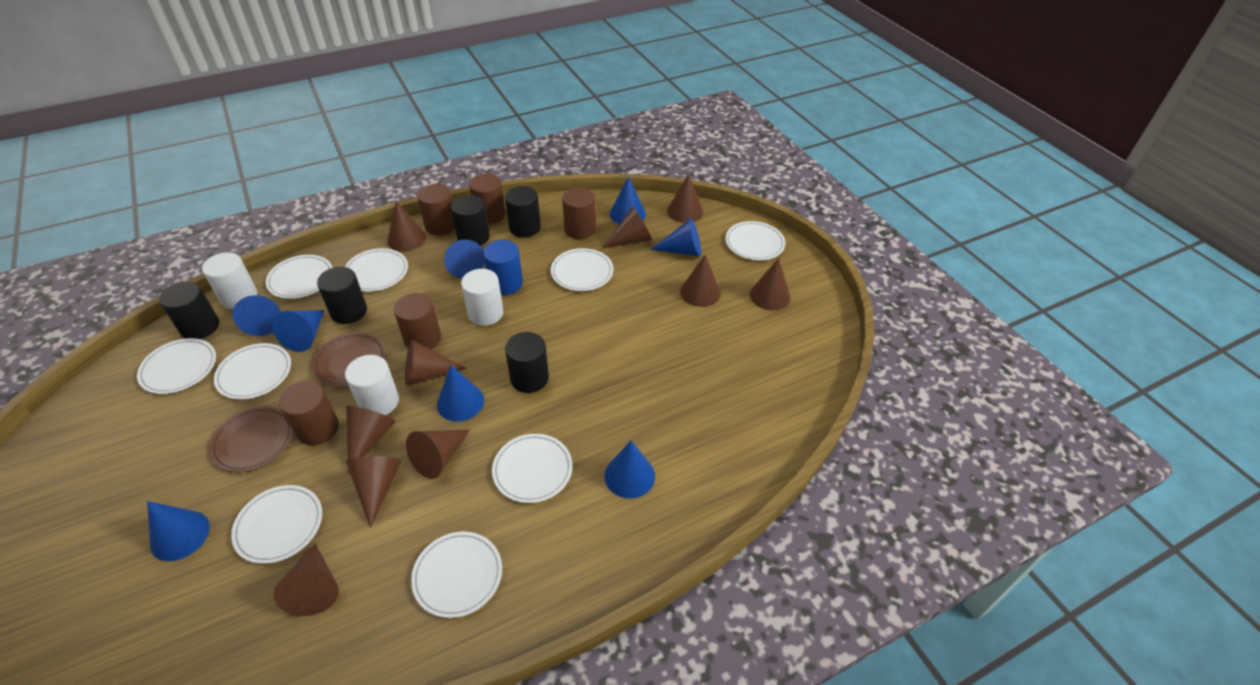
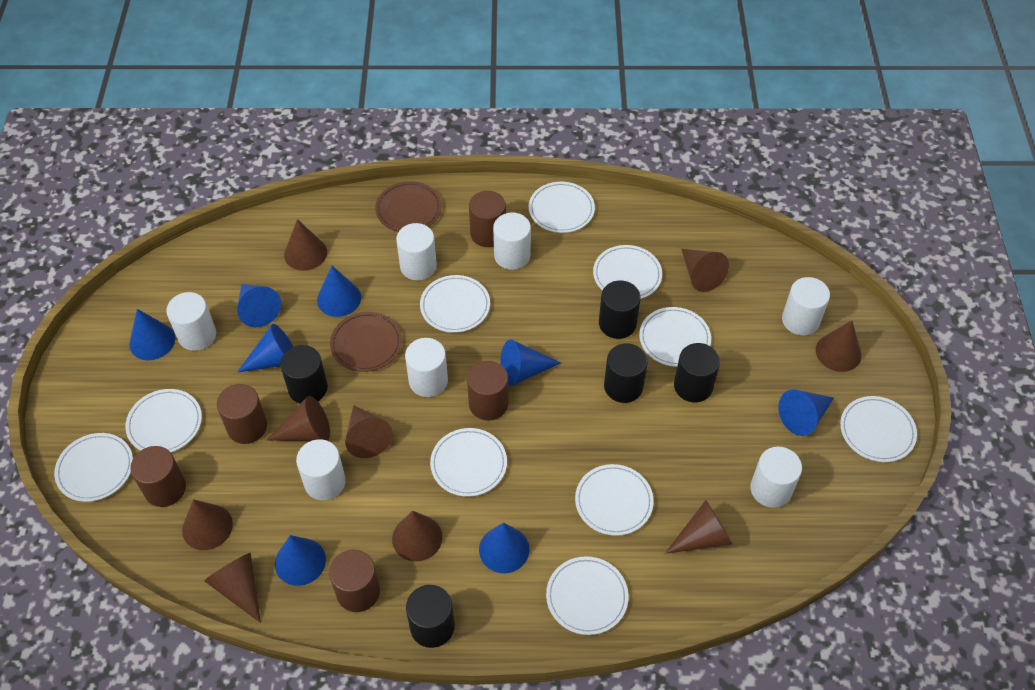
blue cylinder: [483,240,523,295] = 1 -> none = 0
brown cone: [274,544,339,616] [346,406,396,474] [346,456,401,528] [387,201,426,252] [405,340,466,386] [406,430,470,479] [602,207,652,248] [667,174,703,223] [680,255,721,307] [750,258,790,310] = 10 -> [182,499,233,550] [204,553,261,623] [266,396,330,441] [284,219,327,271] [345,405,393,458] [392,511,442,562] [665,500,732,554] [681,249,729,292] [816,320,862,372] = 9
white cylinder: [202,252,257,309] [345,355,399,415] [461,269,504,326] = 3 -> [166,292,216,351] [296,439,346,500] [396,223,437,280] [405,338,448,397] [493,213,531,270] [750,447,802,508] [782,277,830,335] = 7
white plate: [137,338,216,394] [214,343,291,400] [231,485,322,564] [266,255,333,299] [345,248,408,292] [411,531,502,618] [492,434,573,503] [551,248,613,291] [725,221,785,261] = 9 -> [54,433,133,502] [125,389,202,452] [420,275,490,333] [430,428,507,497] [529,182,595,233] [546,556,628,635] [575,464,654,536] [593,245,662,299] [639,307,711,367] [840,396,917,462] = 10

